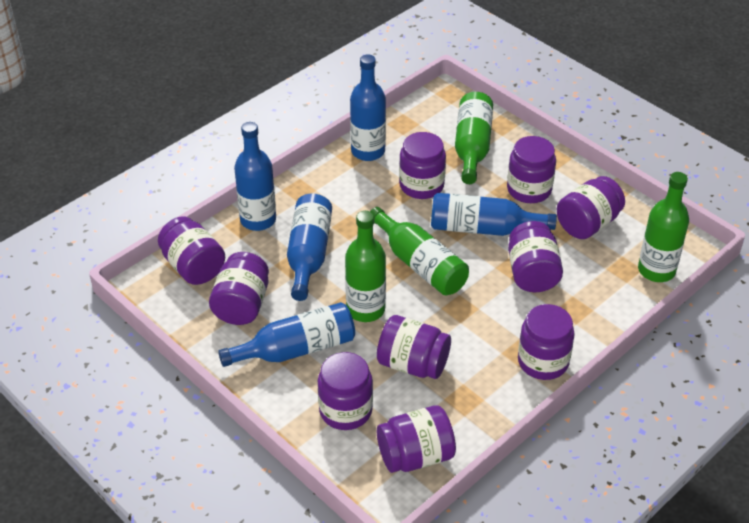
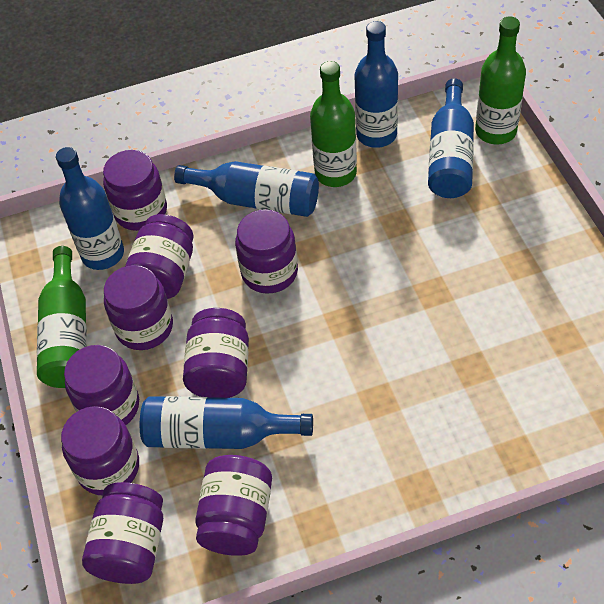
green bottle: [345,211,386,322] [370,207,469,295] [455,92,493,184] [638,172,689,282] = 4 -> [37,246,87,388] [310,61,357,187] [475,16,526,144] = 3
purple jar: [158,216,225,285] [209,252,269,325] [318,352,373,430] [377,315,451,379] [377,405,456,473] [399,132,446,199] [507,136,556,203] [508,221,563,292] [518,304,575,380] [557,176,625,239] = 10 -> [61,406,139,496] [64,345,139,425] [82,482,163,584] [103,150,167,231] [104,265,173,350] [125,214,194,299] [183,308,249,398] [195,455,272,556] [235,210,298,294] = 9

